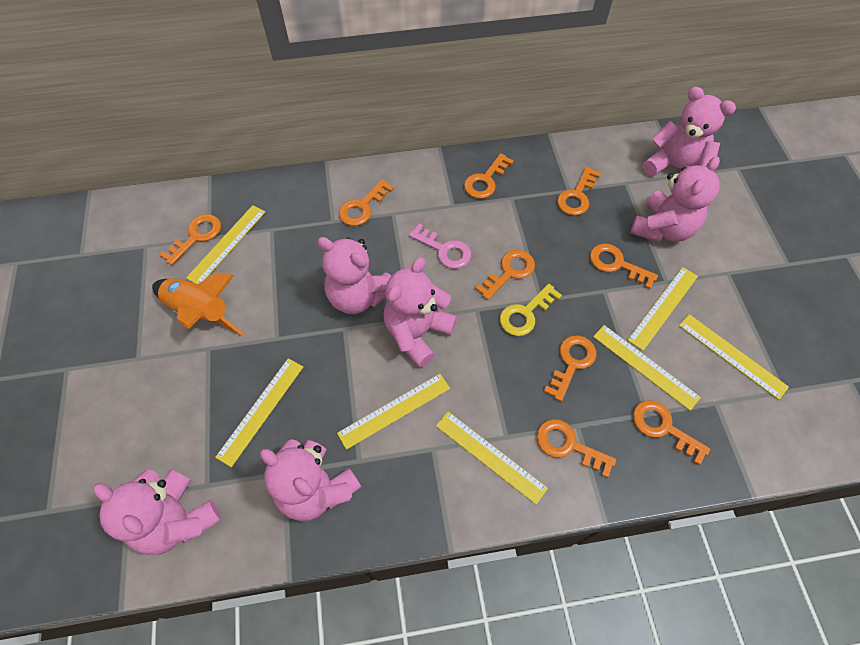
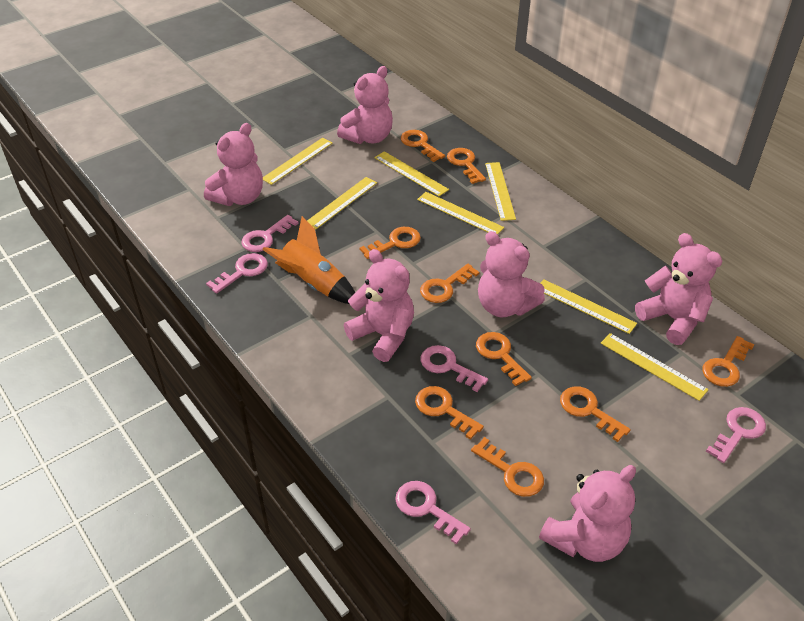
pink key: [409,224,471,269] = 1 -> [206,253,268,294] [241,215,299,252] [395,481,471,545] [420,345,488,392] [706,407,766,463] = 5
yellow key: [500,284,562,336] = 1 -> none = 0

